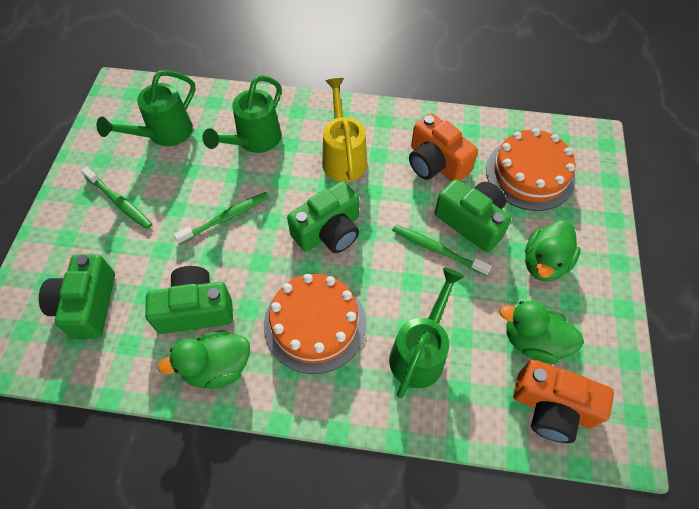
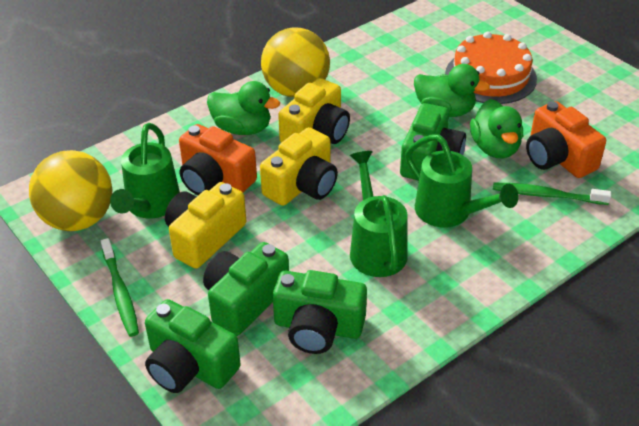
green toothbrush: [81,167,152,229] [174,192,269,244] [392,225,491,276] = 3 -> [101,238,139,337] [493,183,611,205] = 2
orange cake: [264,274,366,374] [486,128,576,211] = 2 -> [445,32,537,104] = 1
yellow ball: none = 0 -> [29,150,112,231] [261,27,330,97] = 2
yellow camera: none = 0 -> [165,182,246,269] [260,127,338,206] [278,78,350,144] = 3
yellow watering can: [322,78,367,182] = 1 -> none = 0

